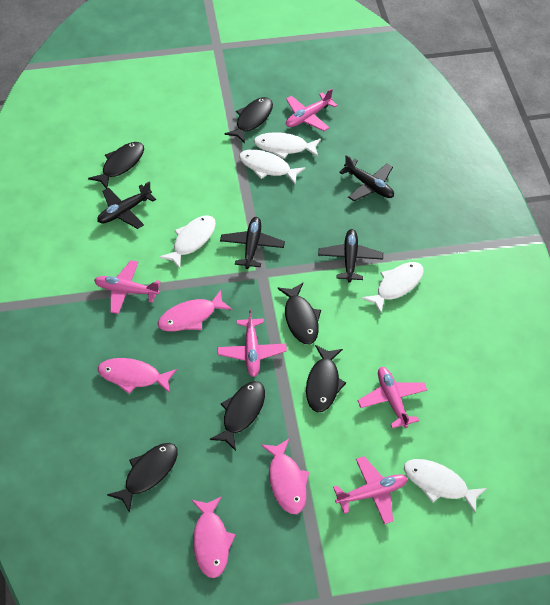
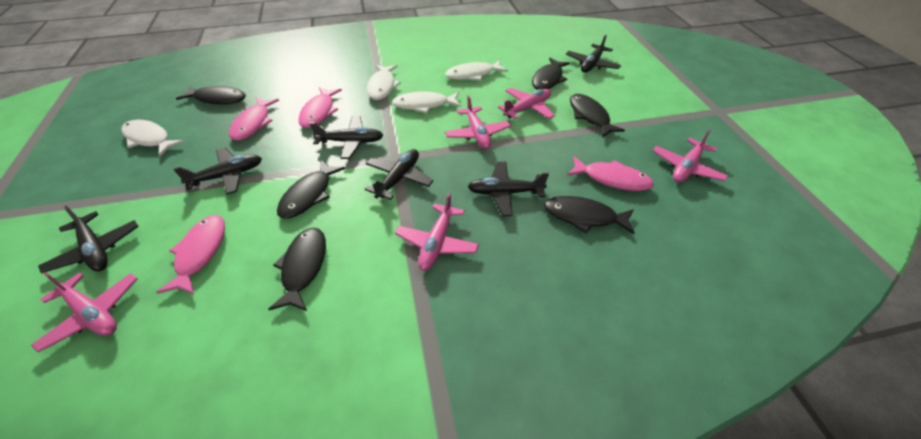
black plane: [97,181,156,229] [220,217,285,269] [318,229,383,283] [339,155,394,201] = 4 -> [38,206,139,273] [173,147,262,195] [309,116,383,159] [365,149,433,200] [468,162,549,216] [566,35,621,73] = 6
white fish: [159,215,216,269] [239,149,306,184] [254,132,321,159] [361,262,424,313] [404,459,487,513] = 5 -> [121,120,185,156] [367,65,401,100] [392,92,461,113] [445,60,508,81] = 4

